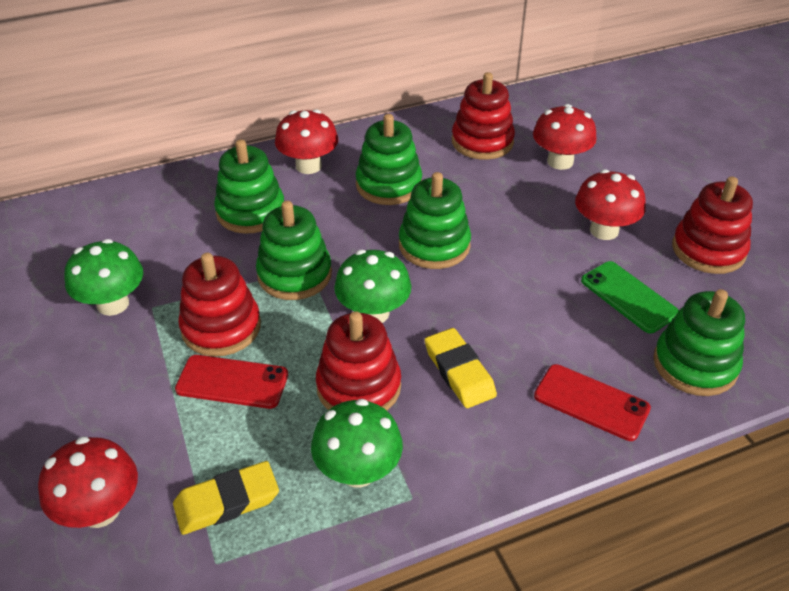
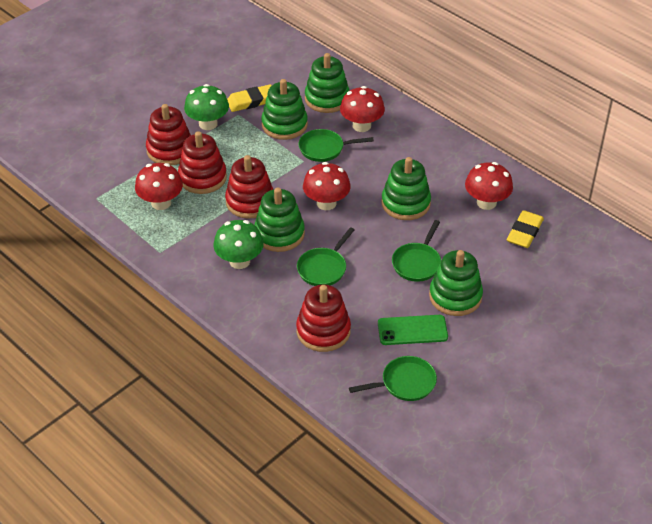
green mushroom: [64,239,143,316] [311,399,403,488] [334,250,411,323] = 3 -> [184,84,229,130] [214,220,264,269] = 2
green pan: none = 0 -> [297,227,355,286] [299,129,374,162] [349,356,437,401] [392,220,441,282] = 4
red phone: [175,355,288,409] [534,364,651,441] = 2 -> none = 0

